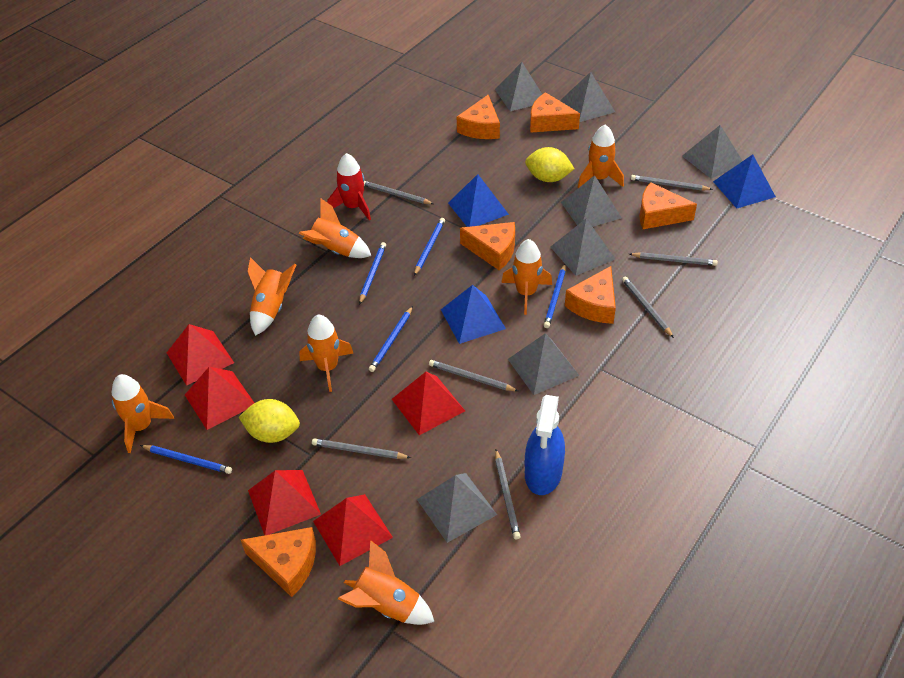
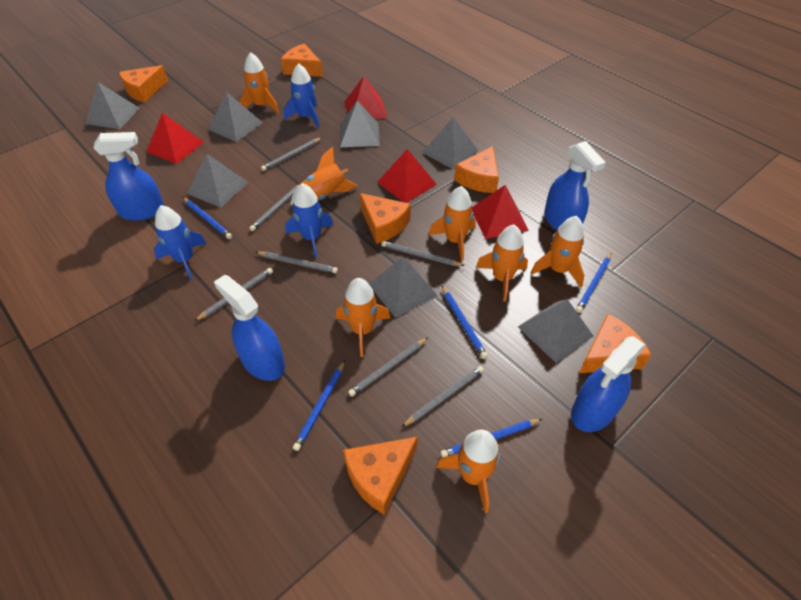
blue pyramid: [441,285,506,344] [448,174,509,227] [713,155,776,208] = 3 -> none = 0
blue rocket: none = 0 -> [154,205,206,280] [284,63,320,128] [285,183,333,258] = 3
blue spray bottle: [525,395,565,495] = 1 -> [94,132,164,221] [214,275,285,381] [544,141,606,230] [571,336,646,432] = 4
red pyramid: [167,324,234,386] [185,367,254,430] [248,470,321,535] [313,494,393,566] [392,372,465,435] = 5 -> [146,113,204,164] [345,76,388,119] [377,149,437,203] [472,185,529,239] = 4
red rocket: [327,153,371,221] = 1 -> none = 0
yellow lemon: [239,399,300,443] [525,147,574,182] = 2 -> none = 0

